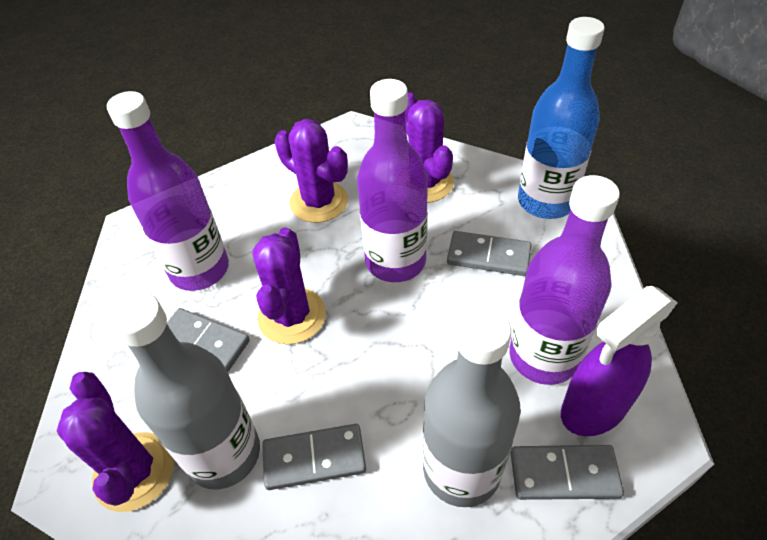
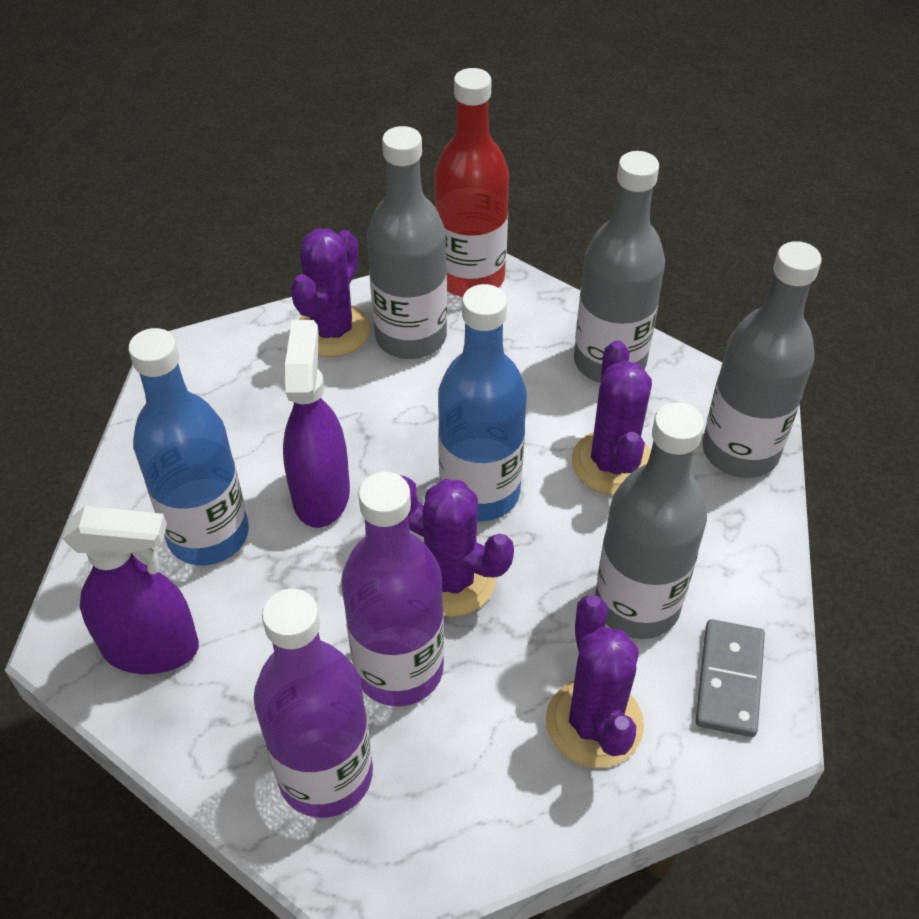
blue bottle: [518,17,605,219] = 1 -> [128,328,249,565] [438,284,527,521] = 2
grey bottle: [108,292,260,489] [423,307,521,507] = 2 -> [367,126,447,359] [574,151,665,383] [595,402,707,639] [702,241,822,478] = 4
grey domino: [167,308,250,373] [262,424,366,490] [447,231,531,276] [510,445,624,500] = 4 -> [696,619,765,737] = 1
purple bottle: [107,91,229,291] [357,79,428,282] [509,175,620,385] = 3 -> [254,588,373,818] [341,472,444,706] = 2
purple spray bottle: [561,286,678,436] = 1 -> [63,506,199,674] [283,320,350,528] = 2
red bottle: none = 0 -> [434,68,509,297] = 1

